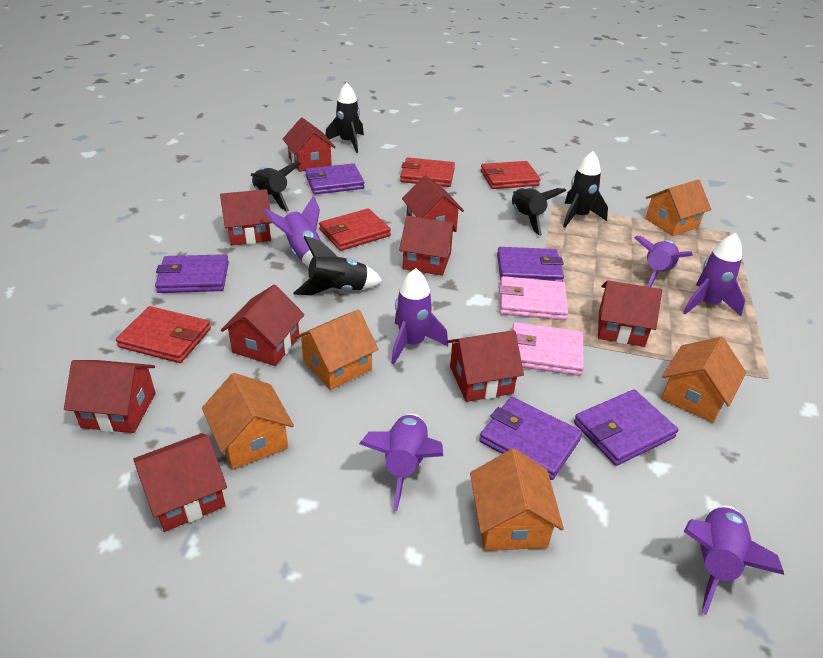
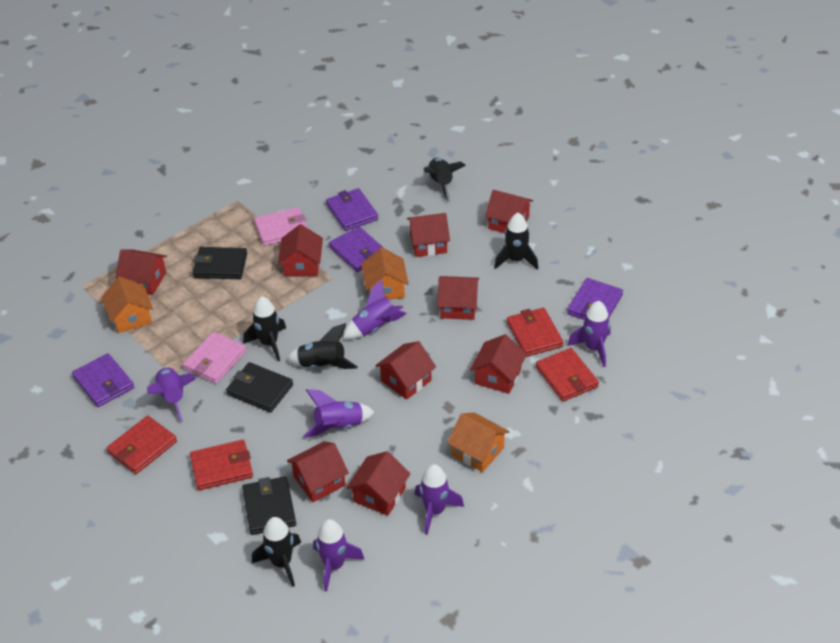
black wallet: none = 0 -> [193,247,247,279] [226,362,293,413] [242,476,296,535] = 3
orange house: [202,373,294,470] [295,310,378,390] [470,448,564,551] [645,180,711,236] [661,337,746,423] = 5 -> [102,277,153,333] [361,247,409,300] [447,413,509,472] = 3
purple wallet: [155,254,229,293] [305,163,364,195] [479,397,582,480] [497,247,564,282] [574,389,678,466] = 5 -> [72,353,134,407] [326,188,378,231] [329,226,385,272] [567,278,623,320] = 4

